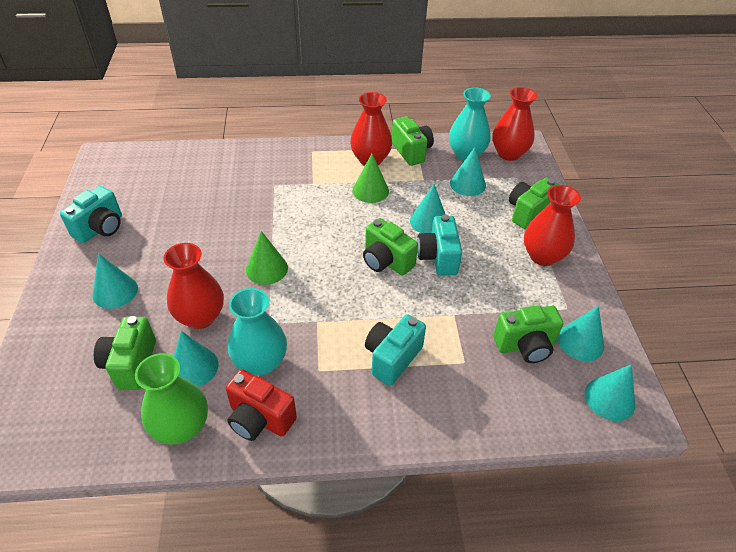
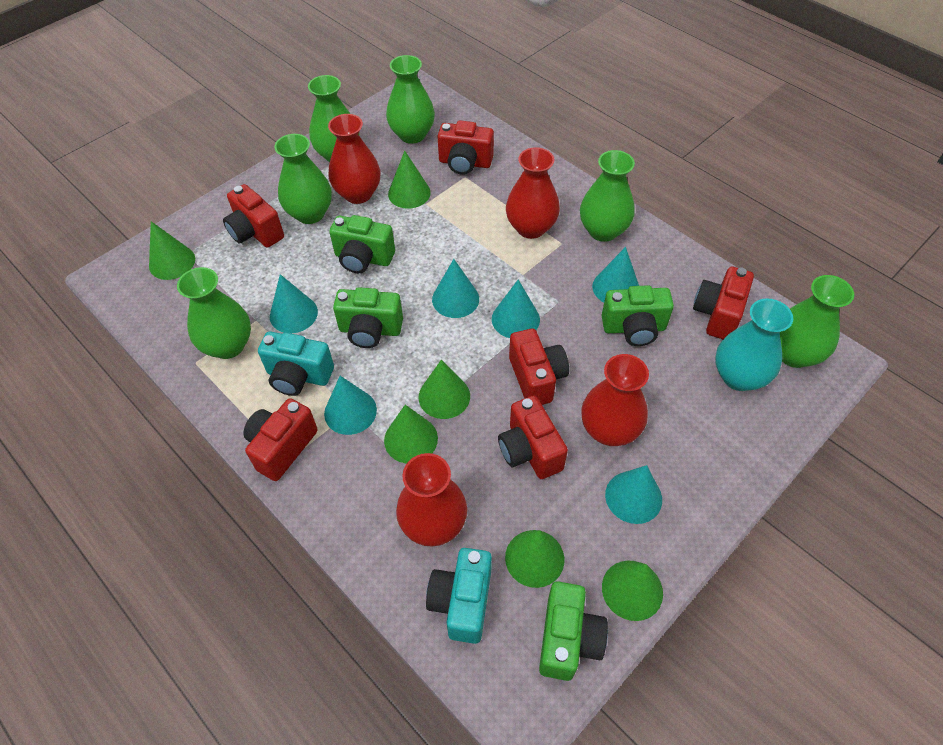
green camera: [94,316,156,390] [363,218,418,275] [392,116,434,166] [493,305,563,363] [509,178,559,230] = 5 -> [329,215,395,273] [333,287,403,348] [539,581,608,681] [601,285,674,346] = 4
green cone: [246,231,288,285] [352,154,389,203] = 2 -> [149,221,195,280] [384,405,438,463] [388,151,431,209] [419,360,470,419] [505,530,564,588] [602,560,663,621] = 6
green vase: [135,353,208,445] = 1 -> [177,267,251,359] [274,134,332,224] [308,75,359,162] [386,55,435,144] [580,150,635,242] [780,275,854,368] = 6
red camera: [226,369,297,441] = 1 -> [223,184,284,248] [244,398,318,481] [437,121,494,175] [498,395,568,479] [509,328,569,405] [693,266,754,339] = 6
turquoise camera: [60,186,122,243] [365,314,426,386] [417,214,462,276] = 3 -> [258,332,334,396] [426,548,492,644] = 2
turquoise vase: [228,288,287,376] [449,88,491,161] = 2 -> [715,298,793,391] = 1

